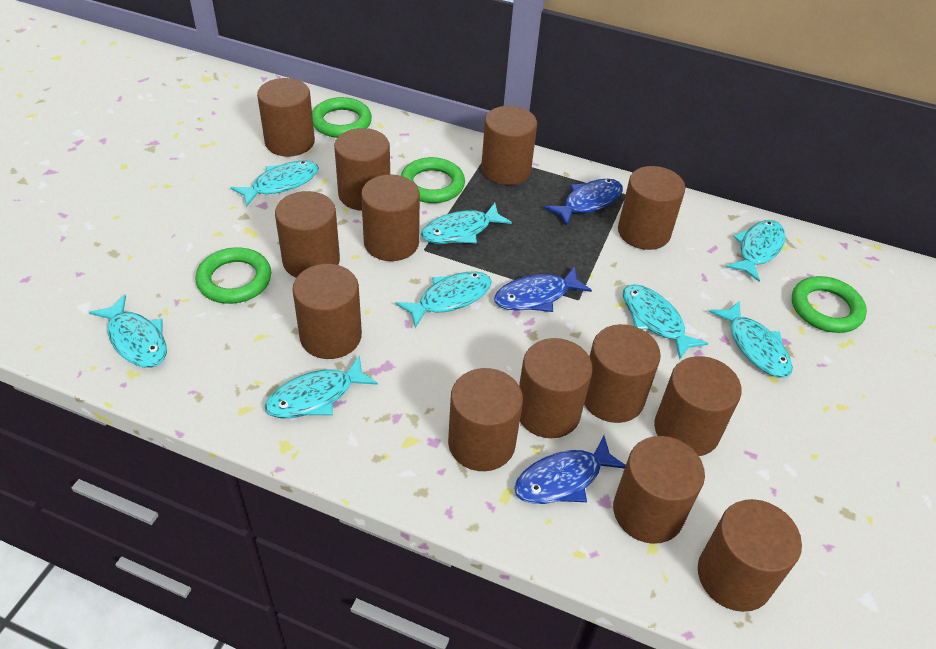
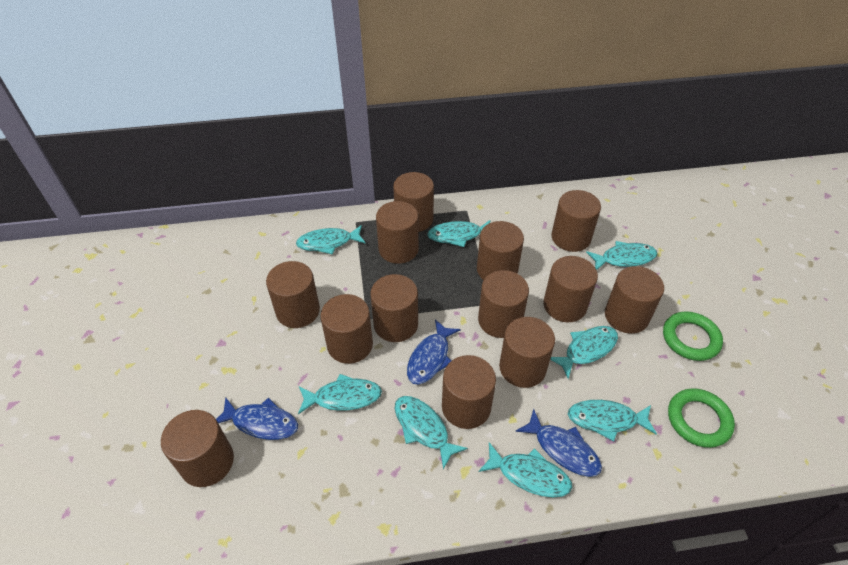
green ring: [196,247,271,304] [312,97,372,138] [401,157,465,203] [792,276,867,333] = 4 -> [663,311,723,361] [668,388,735,448] = 2

